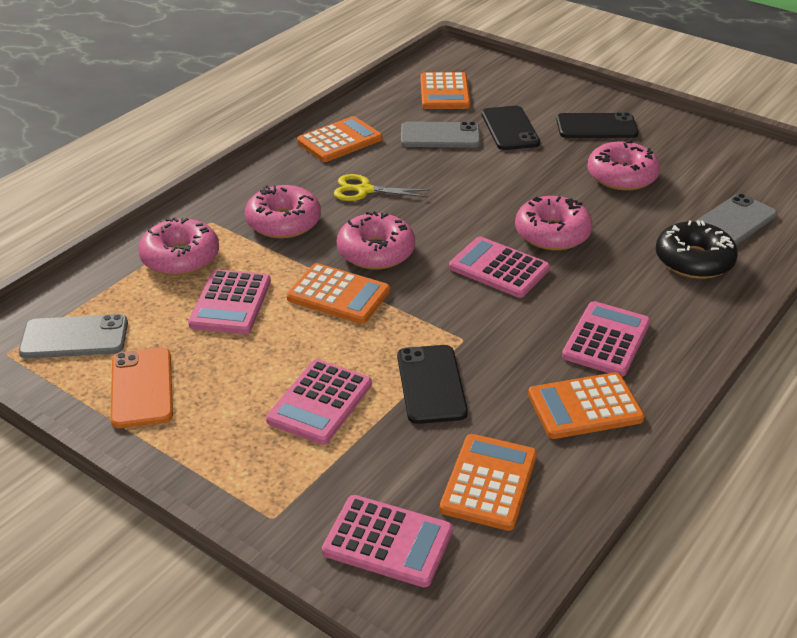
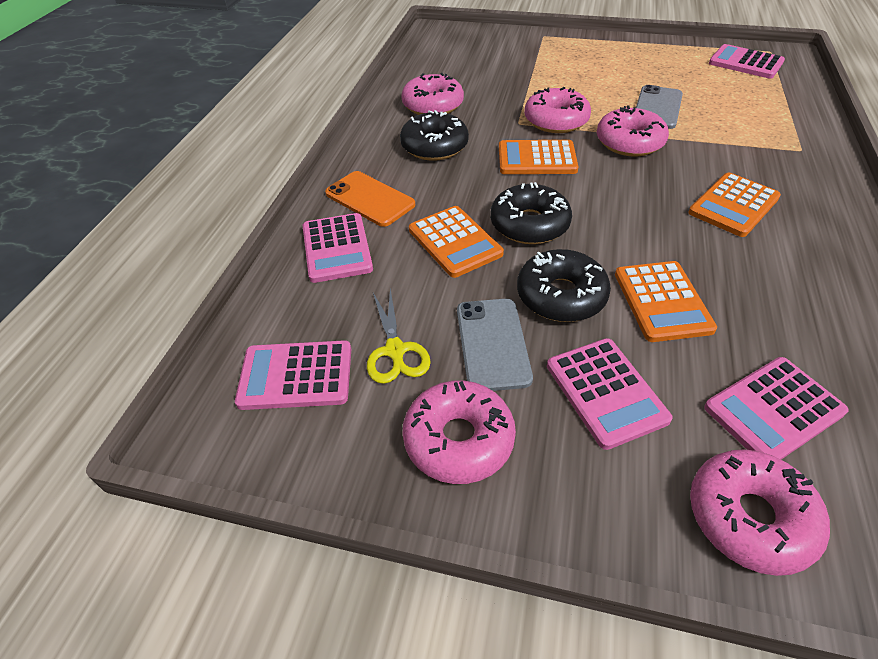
black donut: [656,220,738,279] = 1 -> [400,110,469,161] [490,182,572,244] [517,249,611,322] = 3
black phone: [397,345,468,424] [482,106,540,150] [556,112,639,138] = 3 -> none = 0
grey phone: [19,314,128,359] [401,121,480,148] [696,193,777,245] = 3 -> [457,299,533,391] [636,85,683,129] = 2
orange calculator: [287,263,390,324] [297,116,382,162] [421,72,470,109] [440,434,537,531] [528,372,645,439] = 5 -> [409,206,504,278] [499,140,578,174] [615,261,717,342] [688,172,781,237] = 4

